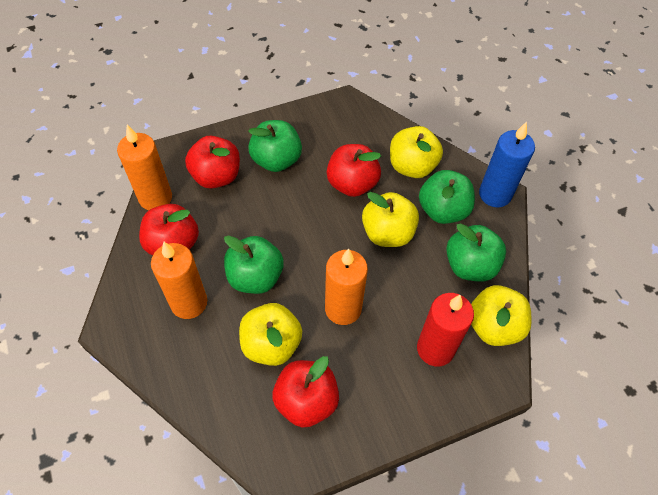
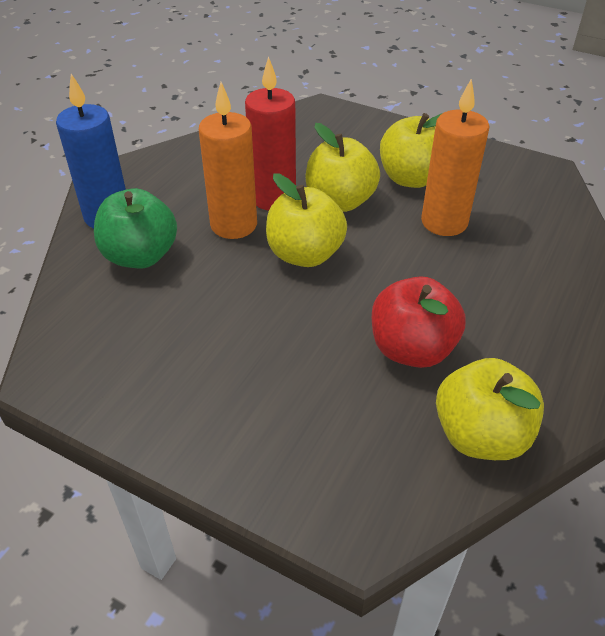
green apple: [224,236,284,294] [248,120,302,172] [419,170,475,224] [446,223,506,282] = 4 -> [94,188,177,268] = 1
orange candle: [117,125,172,210] [151,242,207,319] [325,248,368,325] = 3 -> [199,82,257,239] [421,79,489,236] = 2
red apple: [139,204,199,255] [185,136,240,189] [272,356,339,428] [327,144,381,197] = 4 -> [372,276,466,368] = 1

